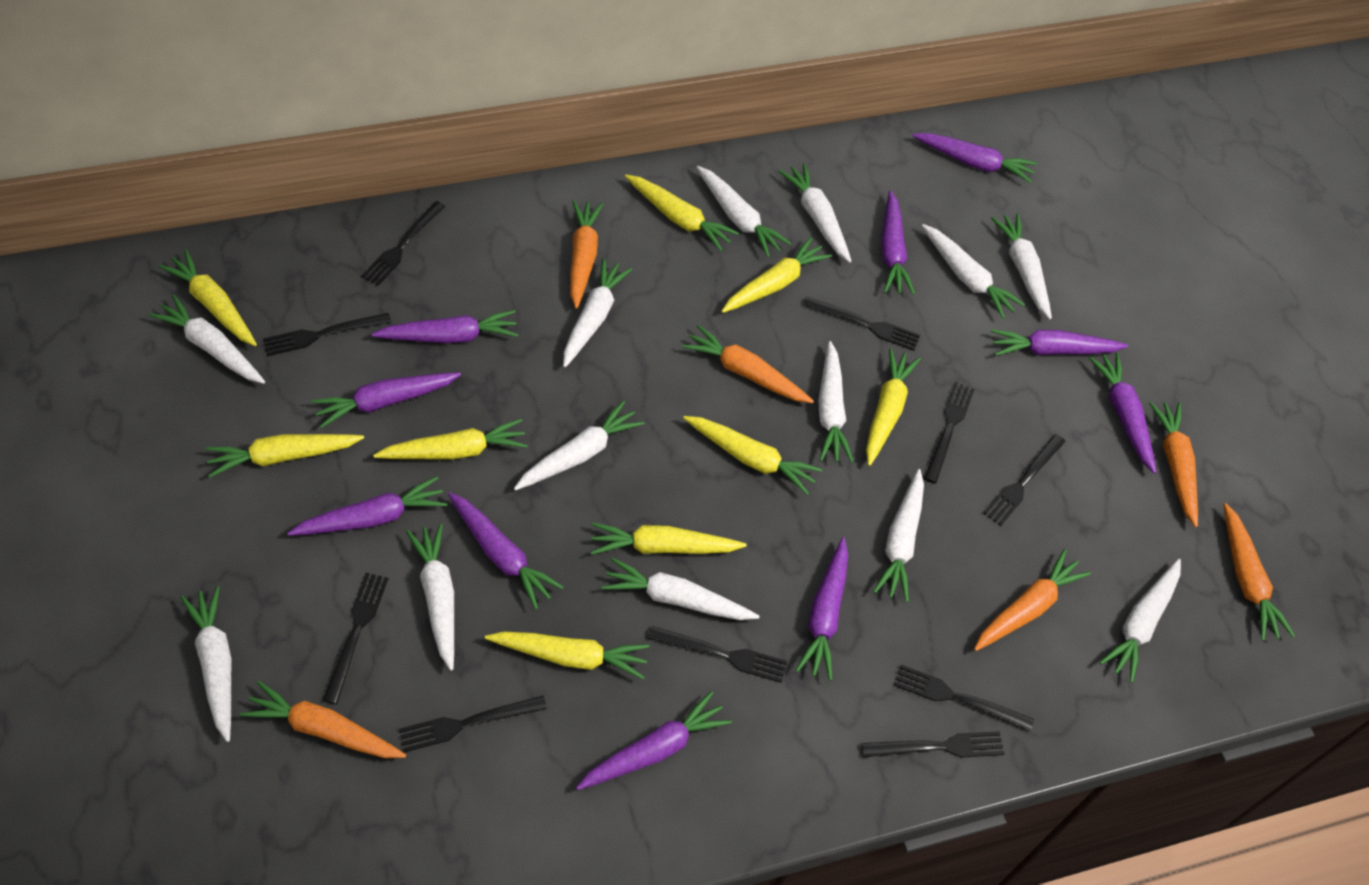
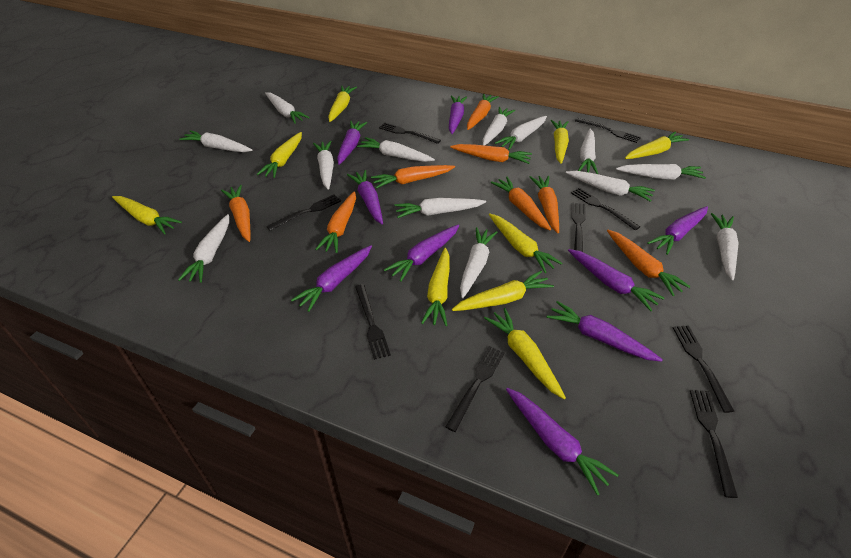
black fork: [263,313,391,356] [323,573,388,704] [361,201,445,286] [399,695,547,752] [648,626,787,683] [803,297,920,351] [861,731,1004,758] [894,665,1034,732] [924,382,975,484] [983,434,1066,526] = 10 -> [266,194,341,231] [355,284,391,360] [379,123,441,144] [445,346,505,432] [571,187,640,230] [571,202,586,252] [575,118,641,143] [673,325,734,413] [690,390,738,498] = 9
orange carrot: [240,681,406,758] [570,200,603,309] [682,325,814,403] [974,549,1091,651] [1149,402,1198,527] [1224,503,1295,641] = 6 -> [221,185,251,242] [315,191,356,253] [371,165,455,189] [450,144,532,164] [467,93,499,130] [491,177,551,231] [530,176,559,233] [607,230,691,296] = 8
purple carrot: [288,476,447,536] [311,372,461,428] [372,310,519,344] [448,492,563,609] [576,691,732,790] [795,537,848,681] [881,190,915,295] [912,133,1037,183] [991,329,1128,356] [1089,353,1156,473] = 10 -> [291,245,372,312] [337,121,367,165] [347,170,383,224] [384,225,459,282] [449,96,467,134] [506,388,618,495] [546,301,663,362] [568,249,664,311] [647,206,708,255] = 9

